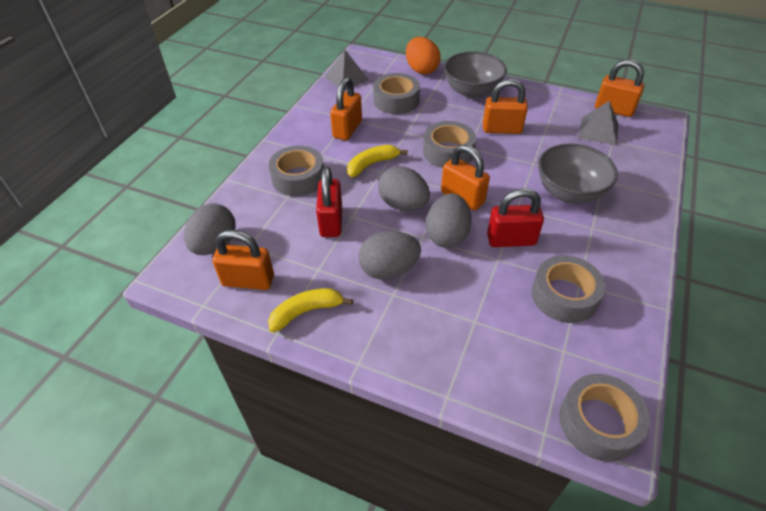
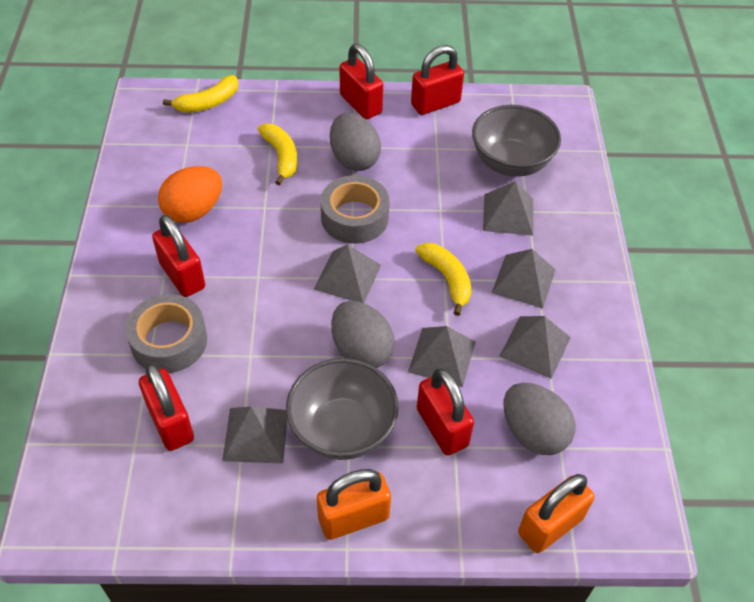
grey egg: [184,203,236,255] [358,231,421,280] [378,166,430,211] [426,194,472,248] = 4 -> [330,113,381,171] [331,301,395,368] [504,383,576,455] = 3
grey pyramid: [325,50,369,90] [579,101,619,145] = 2 -> [222,406,288,464] [314,244,381,303] [408,326,476,387] [483,181,533,236] [492,249,556,308] [499,316,571,379] = 6
grey tape: [269,145,324,196] [373,73,420,114] [423,121,476,168] [532,255,606,323] [559,374,650,462] = 5 -> [125,294,207,373] [321,175,389,244] = 2
orange padlock: [213,230,274,290] [330,77,362,140] [441,144,490,210] [483,79,528,134] [595,59,644,117] = 5 -> [317,469,391,540] [518,474,594,553] = 2
red padlock: [316,167,342,237] [487,188,544,247] = 2 -> [139,363,194,451] [152,215,205,297] [340,44,383,119] [411,45,464,115] [417,368,474,455] = 5
yellow banana: [268,288,353,333] [347,145,408,177] = 2 -> [163,75,238,113] [257,124,297,186] [415,243,471,316] = 3

